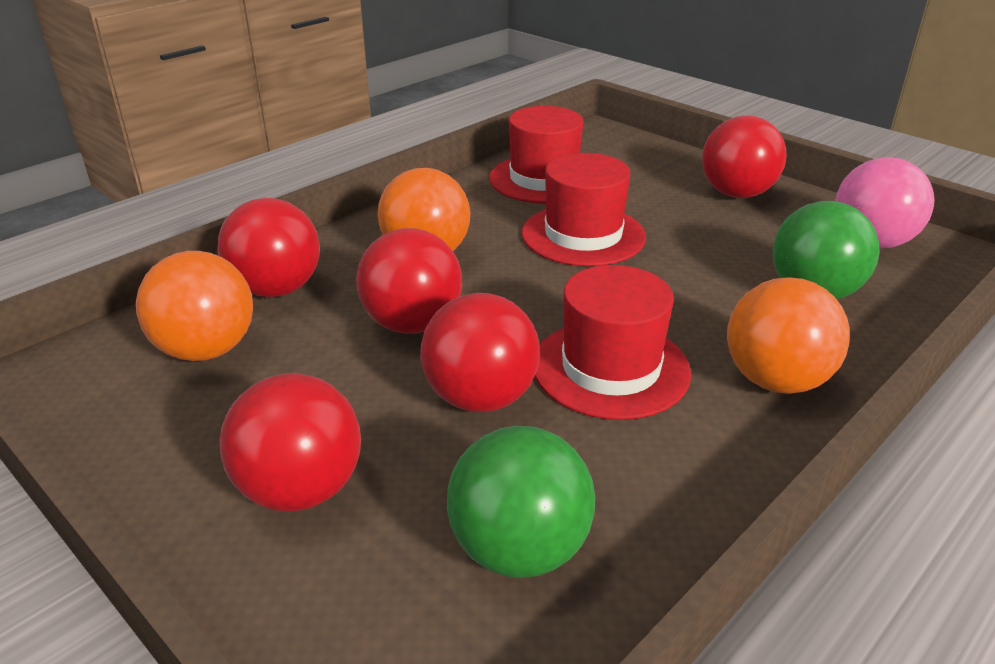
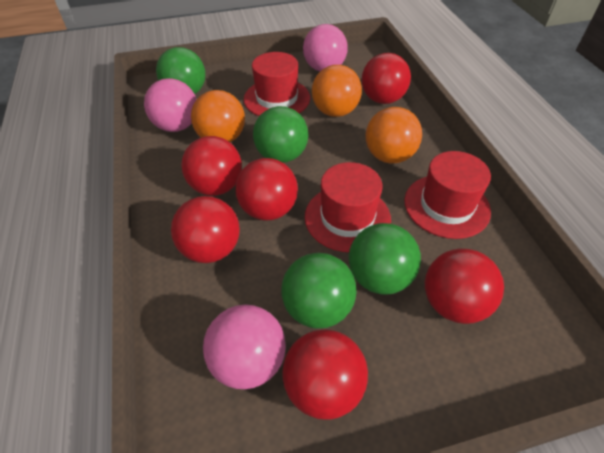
green ball: [447,426,595,578] [773,201,880,299] = 2 -> [156,47,205,94] [253,106,308,163] [281,253,356,328] [349,223,421,295] = 4
pink ball: [835,157,935,249] = 1 -> [144,78,197,132] [203,305,286,389] [303,24,348,71] = 3
red ball: [217,198,320,297] [220,373,361,511] [356,228,462,334] [420,293,540,412] [702,115,786,198] = 5 -> [171,196,240,263] [181,136,242,196] [236,158,298,221] [282,329,368,420] [362,53,411,104] [425,249,504,324] = 6

